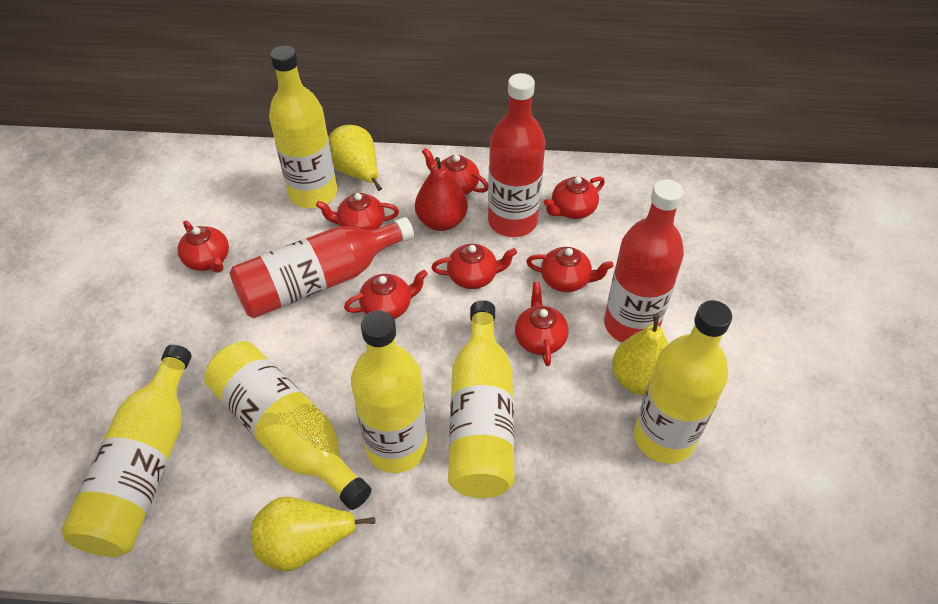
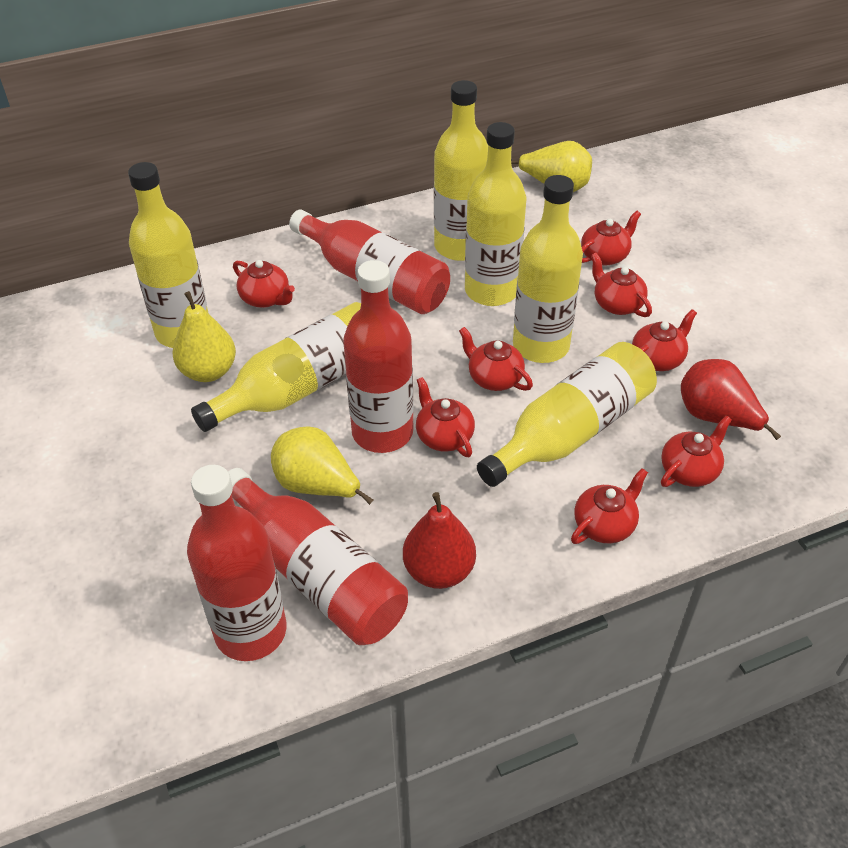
red bottle: [229,217,414,318] [488,73,546,237] [604,179,684,343] = 3 -> [187,465,287,661] [228,468,408,645] [289,210,450,314] [343,260,414,453] = 4
red pear: [415,157,468,231] = 1 -> [403,492,476,589] [681,359,781,440] = 2

